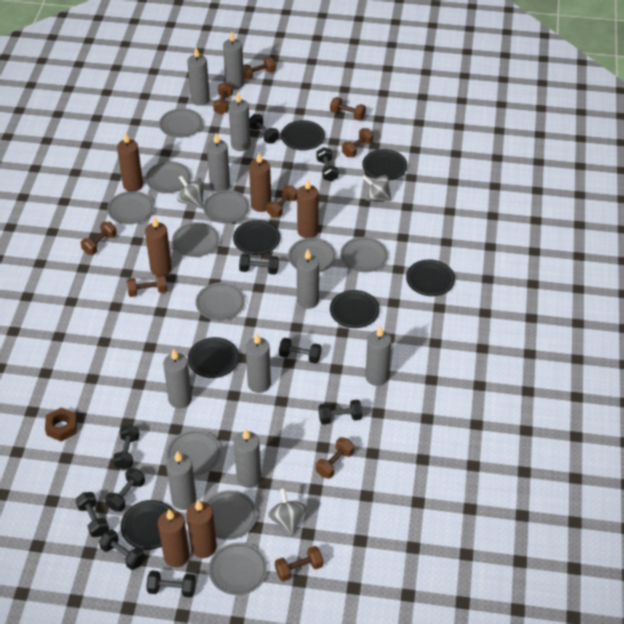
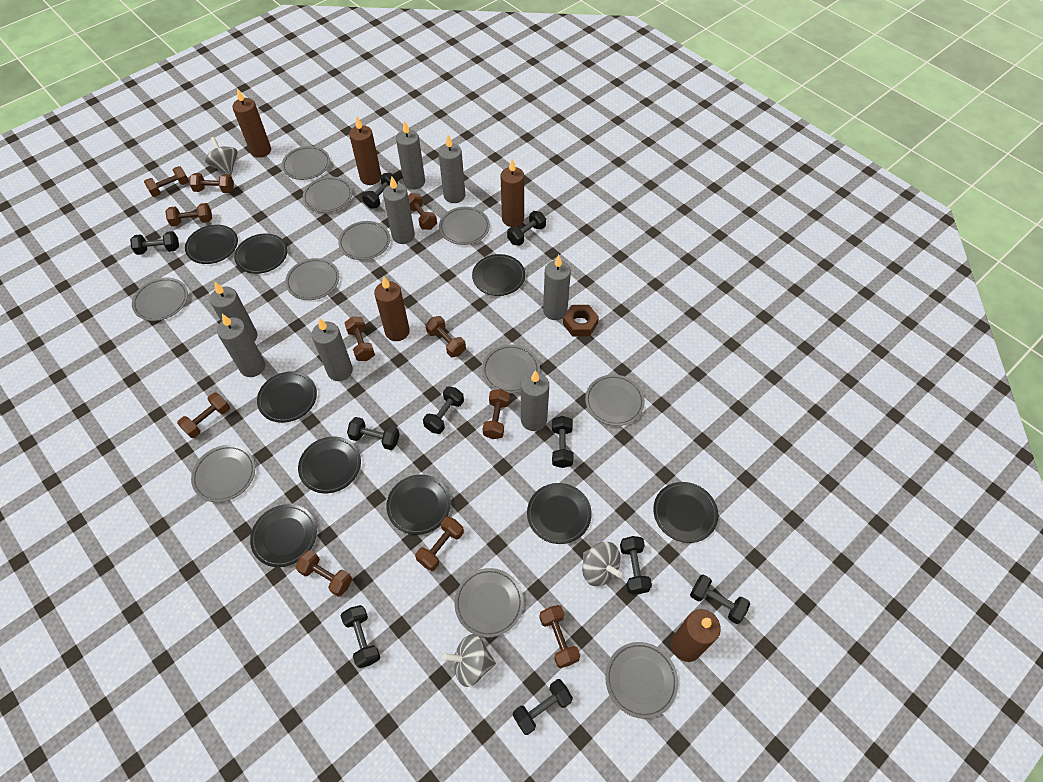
black plate: [121,500,173,550] [188,337,239,378] [233,220,281,255] [281,120,325,150] [330,290,380,328] [362,149,407,180] [406,259,455,296] = 7 -> [185,225,238,264] [234,233,288,274] [250,504,317,567] [257,371,317,423] [298,437,361,493] [386,474,451,535] [472,254,525,296] [527,483,592,544] [653,482,718,543] = 9
brown candle: [117,132,143,191] [145,217,172,276] [158,509,190,567] [186,500,217,558] [249,153,271,212] [297,179,319,238] = 6 -> [232,88,271,158] [349,117,381,185] [374,277,410,341] [501,159,524,227] [671,609,721,662] = 5
brown dumbbell: [81,222,117,255] [127,274,167,297] [213,82,233,114] [243,57,276,80] [267,185,298,217] [275,546,323,582] [316,437,354,479] [330,97,366,120] [342,128,374,157] = 9 -> [144,166,189,197] [165,203,212,226] [177,393,230,438] [189,173,234,193] [295,550,352,597] [345,317,375,361] [408,193,437,230] [415,516,464,571] [426,316,466,357] [483,389,510,439] [539,605,580,668] = 11
grey candle: [163,349,192,409] [166,451,197,510] [187,48,210,106] [207,133,230,192] [223,31,244,90] [229,93,251,151] [234,429,261,488] [246,333,271,393] [297,249,319,309] [366,326,391,386] = 10 -> [210,282,257,342] [217,314,265,377] [311,318,353,381] [383,176,415,244] [396,120,425,190] [438,135,465,203] [521,370,549,431] [543,255,571,320] = 8

